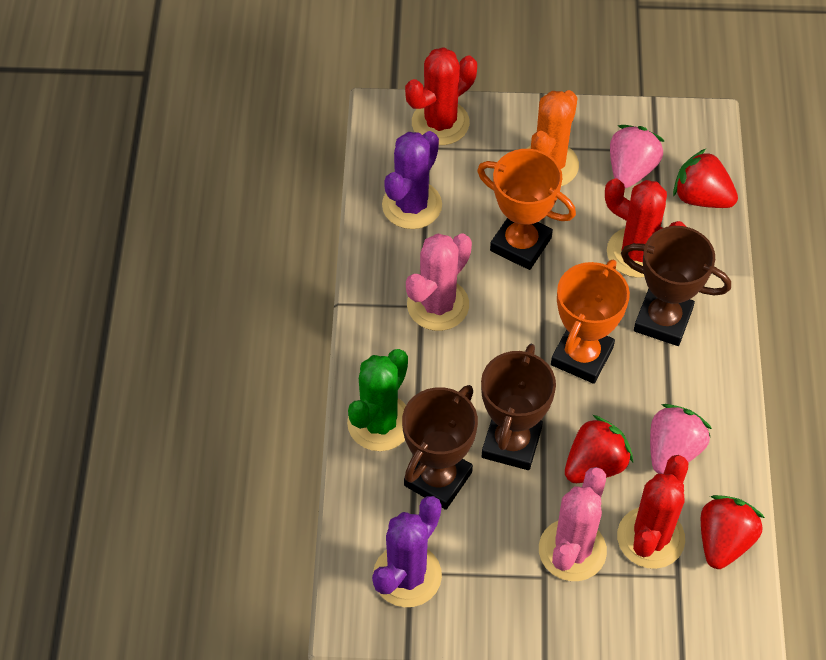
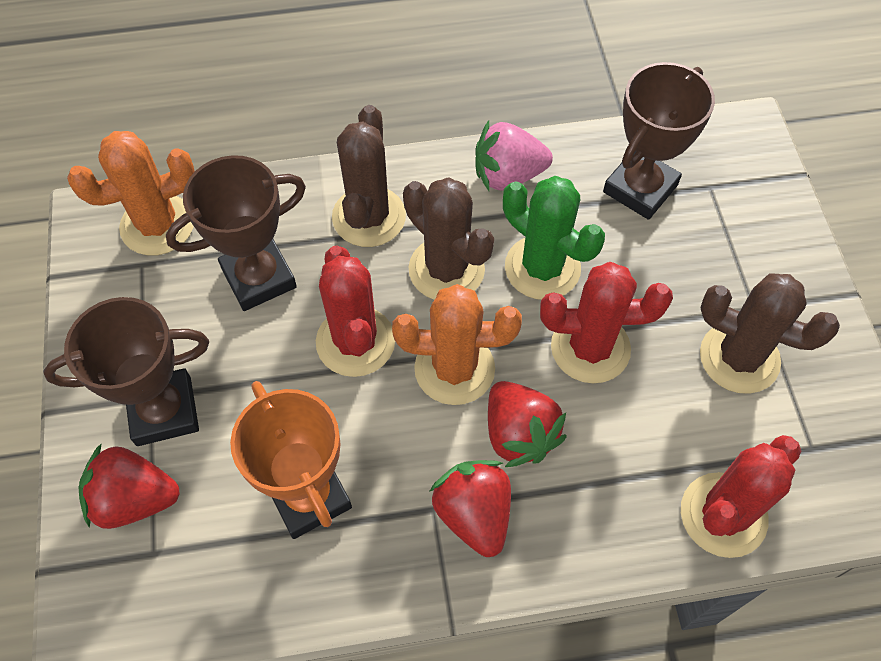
brown cactus: none = 0 -> [332,105,406,247] [403,177,494,300] [700,274,840,394] = 3
orange cactus: [526,90,579,186] = 1 -> [67,131,195,256] [392,284,522,405] = 2
orange trophy: [477,149,576,270] [551,260,630,384] = 2 -> [230,381,352,539] = 1
pink cactus: [406,233,472,331] [539,467,607,581] = 2 -> none = 0
pink strawberry: [610,125,664,188] [650,404,712,474] = 2 -> [476,121,553,191] = 1
purple cactus: [372,496,442,607] [382,131,442,229] = 2 -> none = 0

